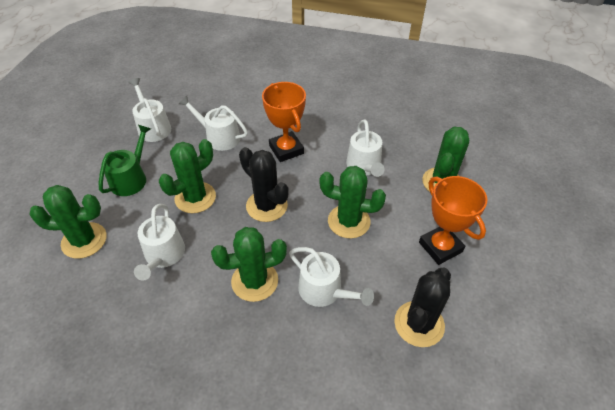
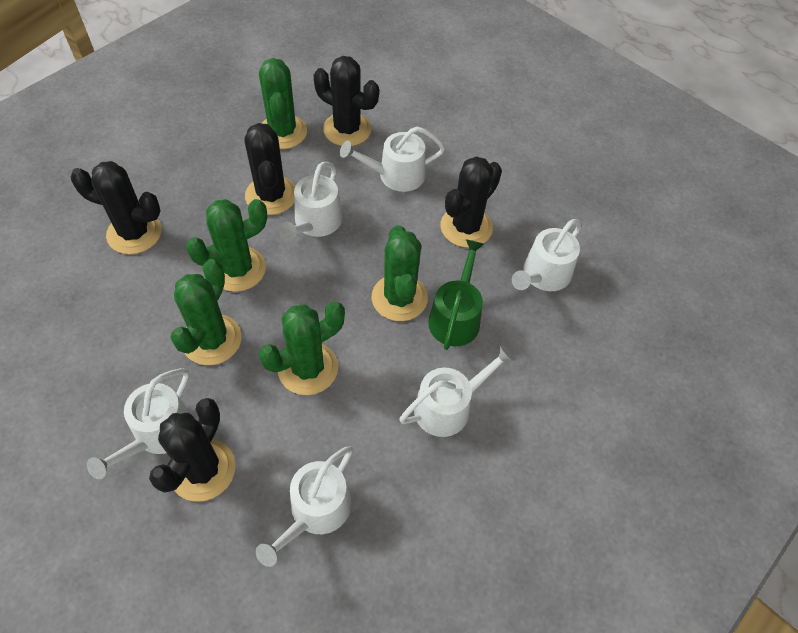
black cactus: [239,147,289,222] [394,268,451,347] = 2 -> [71,161,162,254] [149,398,235,502] [244,123,295,215] [314,56,379,146] [440,156,502,248] = 5
orange trophy: [262,82,306,162] [419,176,487,265] = 2 -> none = 0
white watering can: [128,78,171,142] [134,204,185,281] [179,96,248,151] [289,247,374,307] [346,119,385,177] = 5 -> [87,368,191,479] [256,446,353,567] [279,162,342,241] [340,127,445,192] [399,345,515,437] [512,219,582,291] = 6

